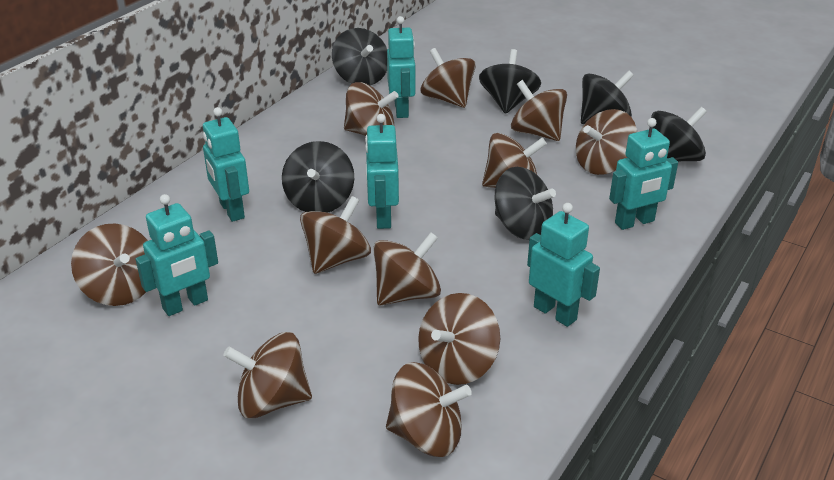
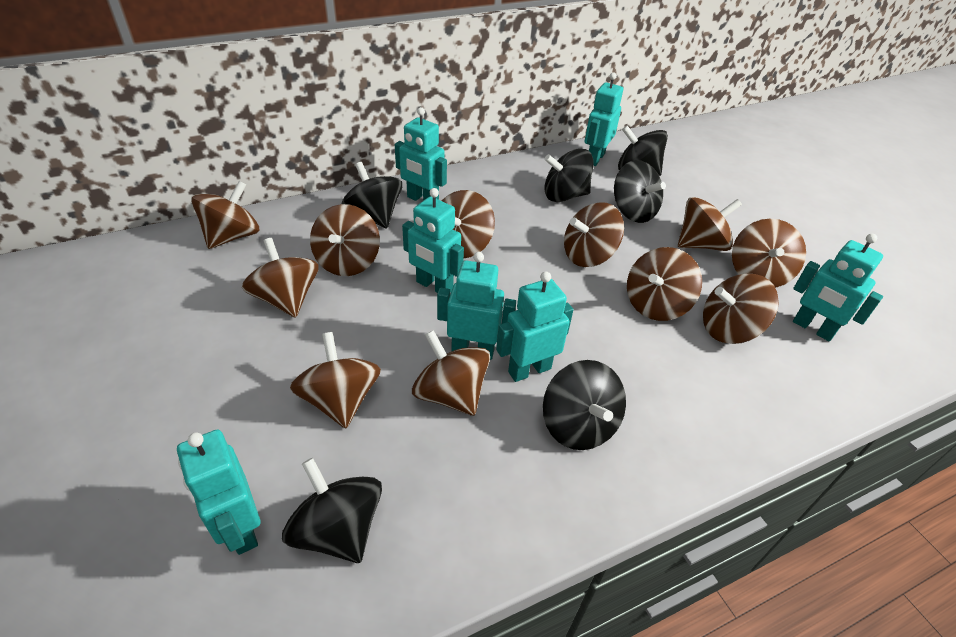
turquoise robot: [136,194,218,316] [203,107,249,222] [365,114,399,229] [387,16,416,118] [527,203,600,327] [609,118,678,230] = 6 -> [177,430,260,555] [395,107,447,201] [402,188,464,293] [437,252,516,360] [496,272,573,382] [585,72,623,166] [793,234,883,341] = 7

